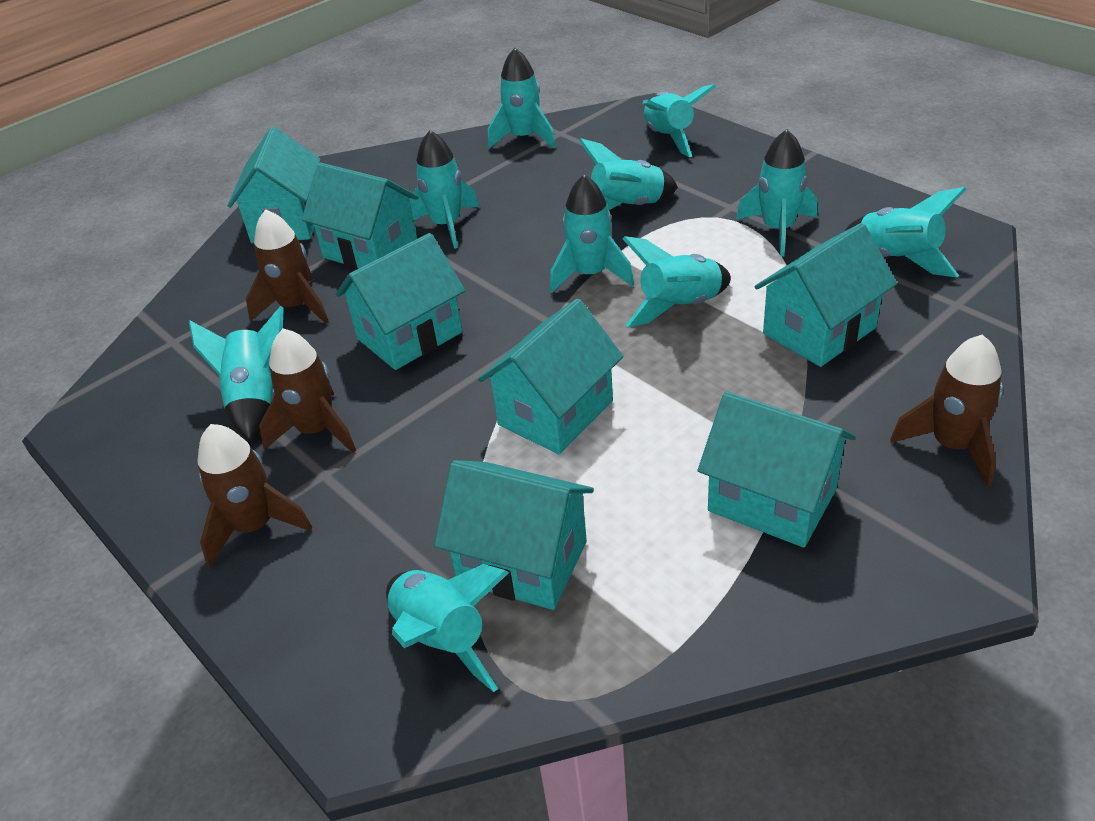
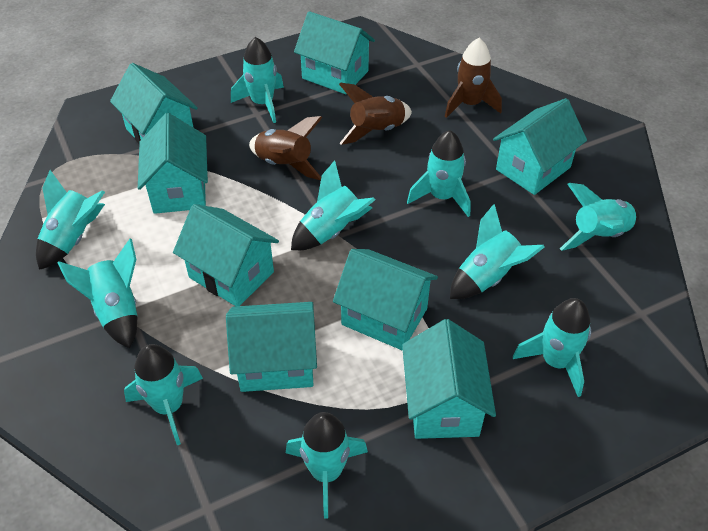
brown rocket: [198,424,312,567] [246,209,329,324] [259,329,356,453] [890,334,1003,487] = 4 -> [249,116,323,180] [339,83,412,145] [445,38,502,118] = 3
turquoise house: [228,127,321,243] [302,163,419,269] [336,233,465,370] [434,460,594,610] [478,299,623,454] [698,391,856,548] [755,223,897,367] = 7 -> [110,63,198,144] [138,113,208,214] [173,204,279,306] [226,302,317,392] [294,11,375,95] [333,249,438,351] [402,319,496,439] [493,98,587,195] = 8

